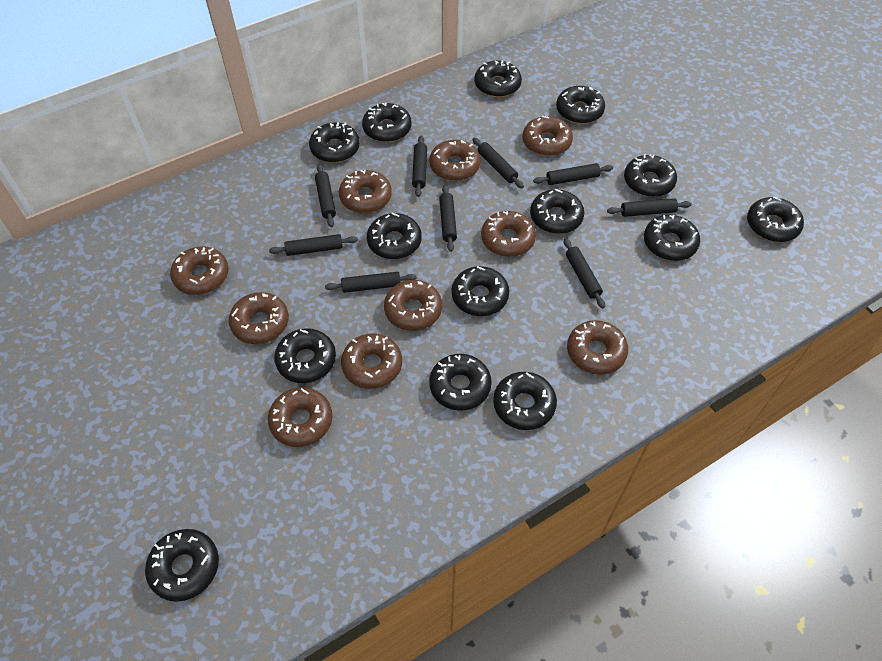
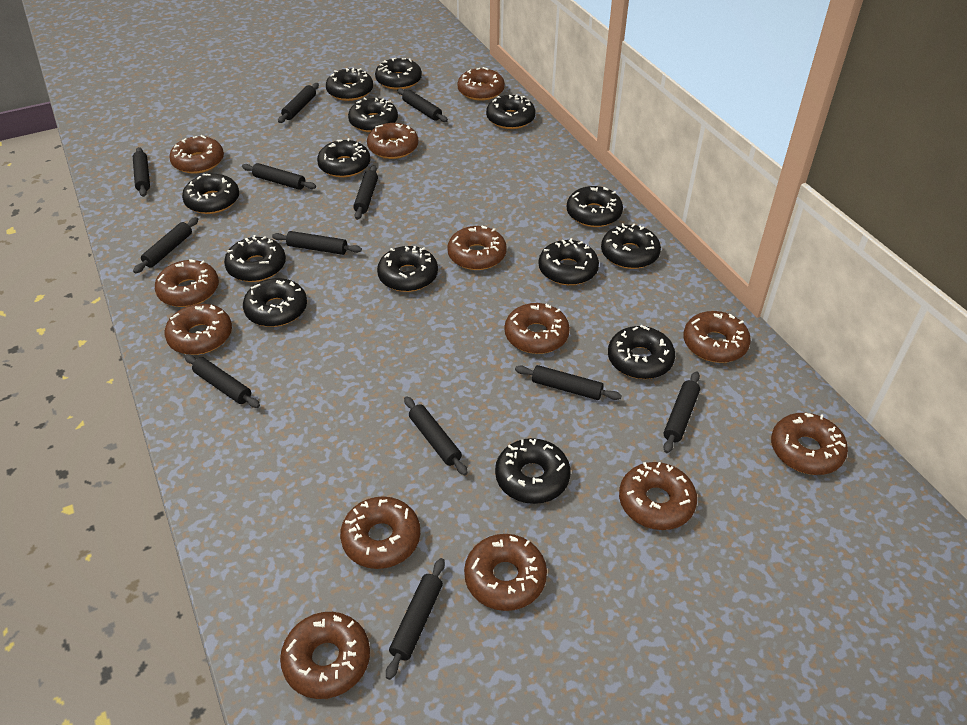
black rolling pin: [269,234,358,256] [315,164,336,227] [325,272,417,293] [412,136,427,197] [439,184,457,252] [473,138,524,188] [533,163,613,185] [564,238,605,308] [607,198,692,217] = 9 -> [133,147,150,197] [133,217,198,273] [184,354,260,408] [242,163,316,190] [272,231,362,255] [278,83,319,123] [353,165,378,220] [386,558,445,680] [397,88,448,122] [404,396,468,475] [515,365,622,400] [663,371,700,453] = 12
brown donut: [170,246,229,295] [229,292,289,344] [268,387,332,447] [339,170,392,213] [341,334,402,389] [384,280,442,331] [429,140,481,181] [481,211,536,257] [523,116,573,156] [567,320,628,375] = 10 -> [155,259,219,307] [165,304,232,355] [169,135,224,174] [280,612,370,699] [340,496,420,569] [367,123,418,159] [448,226,507,270] [457,67,505,101] [464,534,547,611] [505,303,570,354] [619,462,697,530] [683,311,751,363] [771,413,848,475] = 13

